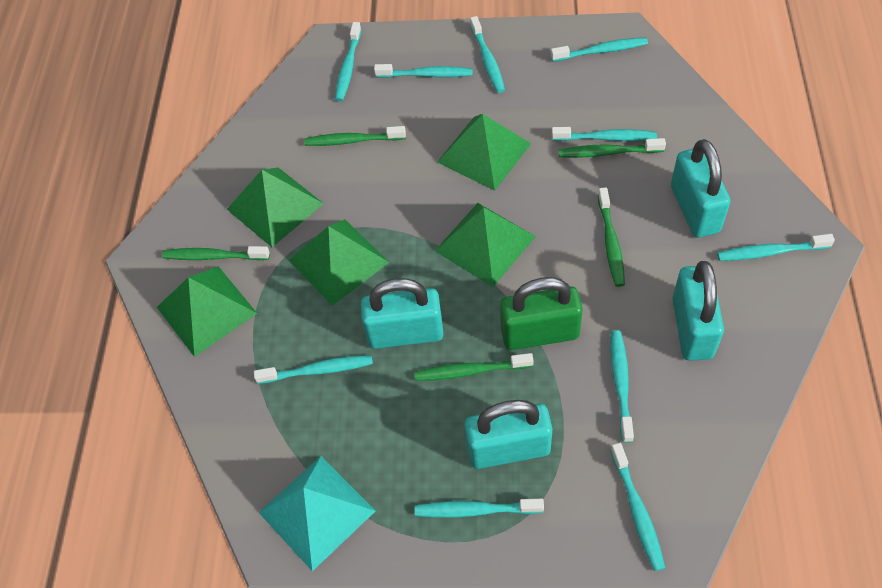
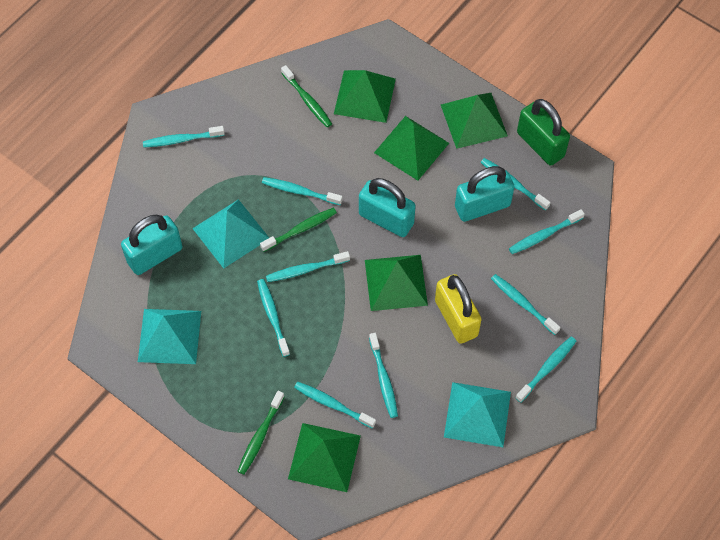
green toothbrush: [162,246,270,260] [304,126,406,146] [414,353,534,381] [559,138,666,158] [598,187,625,287] = 5 -> [237,391,285,475] [260,208,337,252] [281,65,332,127] = 3
turquoise padlock: [361,278,444,349] [465,400,553,469] [671,139,730,238] [672,261,724,361] = 4 -> [121,214,183,275] [359,178,416,237] [455,166,514,222] = 3
turquoise pyramid: [258,456,375,571] = 1 -> [138,309,201,364] [192,199,269,268] [444,382,511,447] = 3
yellow padlock: none = 0 -> [435,274,482,344] = 1

